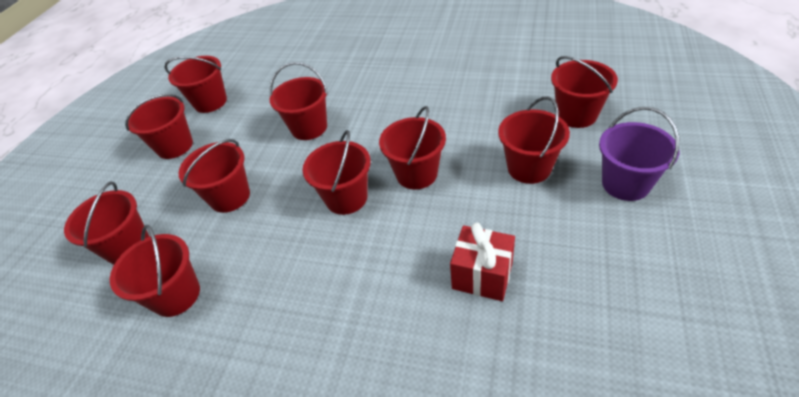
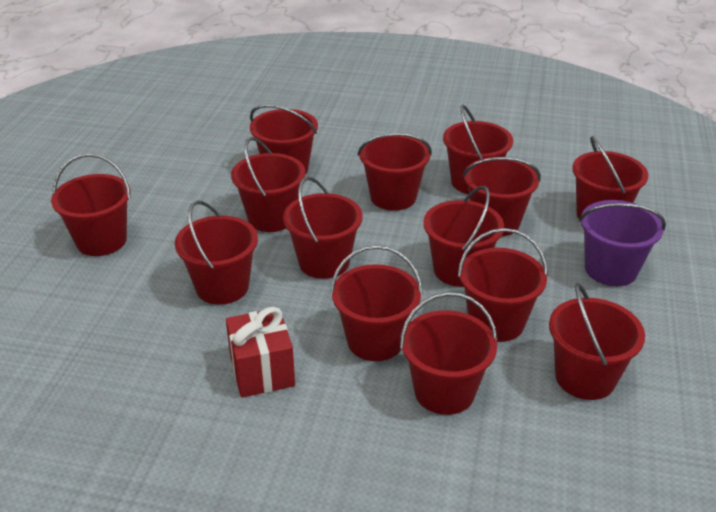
red bucket: [64,181,150,265] [110,225,200,317] [125,94,193,159] [165,56,227,113] [178,139,250,213] [270,62,328,140] [303,130,371,215] [379,106,446,189] [498,96,570,184] [551,56,618,128] = 10 -> [51,154,131,256] [175,201,258,305] [231,137,305,232] [250,104,318,174] [283,176,362,279] [330,245,423,361] [358,133,432,211] [400,292,497,415] [423,186,504,287] [443,105,513,194] [458,228,548,342] [462,157,541,237] [549,283,645,400] [572,136,649,219] = 14

